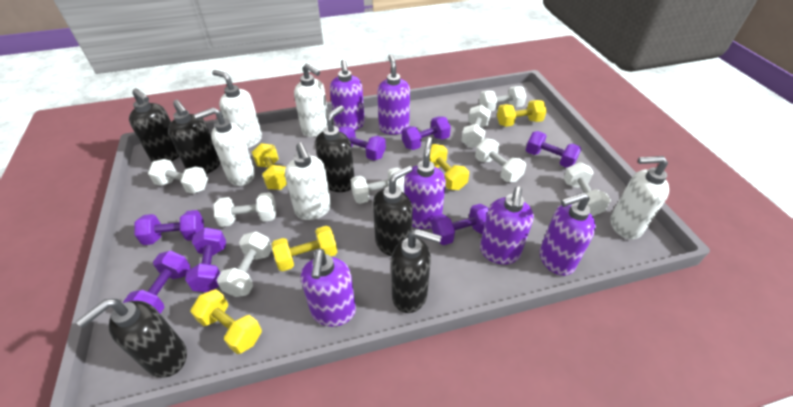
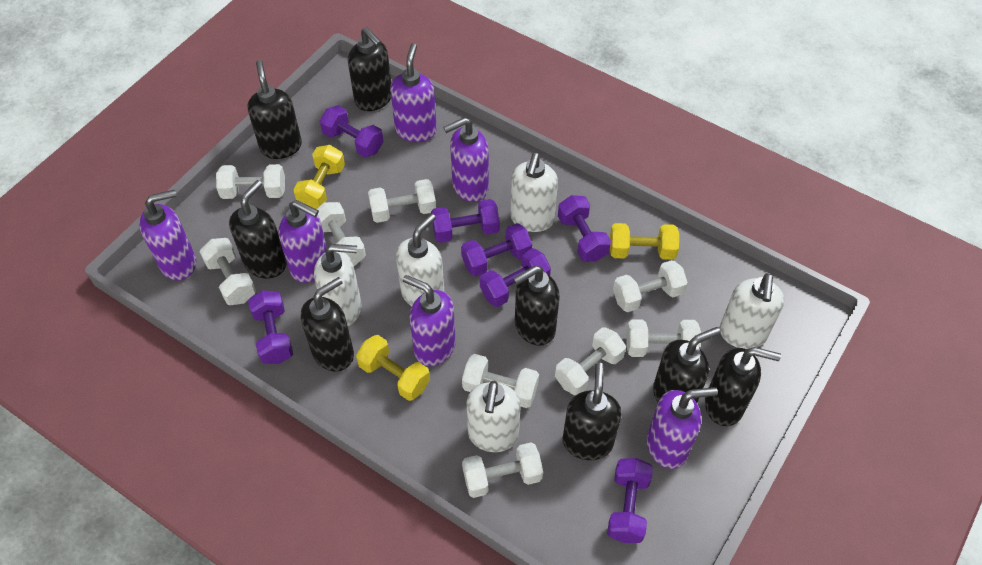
black soap dispenser: [76,299,187,378] [129,88,179,162] [168,100,220,174] [315,105,354,192] [373,165,413,257] [391,229,442,313] = 6 -> [229,180,287,278] [248,60,302,159] [301,277,354,372] [348,27,391,111] [513,266,560,346] [563,363,622,460] [653,327,721,403] [705,347,781,426] = 8
white dumbbell: [148,159,208,194] [214,192,276,227] [217,232,272,297] [351,167,405,204] [461,105,491,148] [475,138,526,182] [479,86,526,111] [564,162,611,216] = 8 -> [199,238,256,305] [216,164,285,199] [316,202,366,266] [368,179,436,223] [462,354,539,408] [462,443,543,498] [555,327,626,396] [613,260,688,312] [626,319,701,357] = 9
yellow dumbbell: [190,289,262,354] [252,143,287,190] [272,226,337,271] [430,144,469,190] [497,100,547,127] = 5 -> [293,145,345,209] [356,335,430,401] [610,223,679,260] = 3

